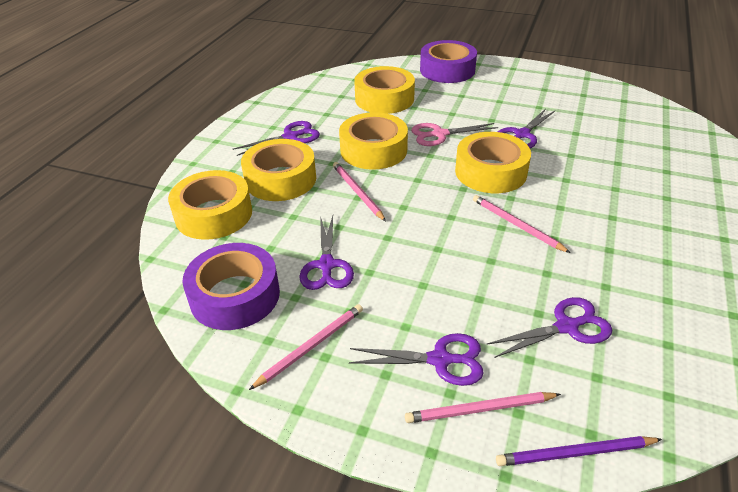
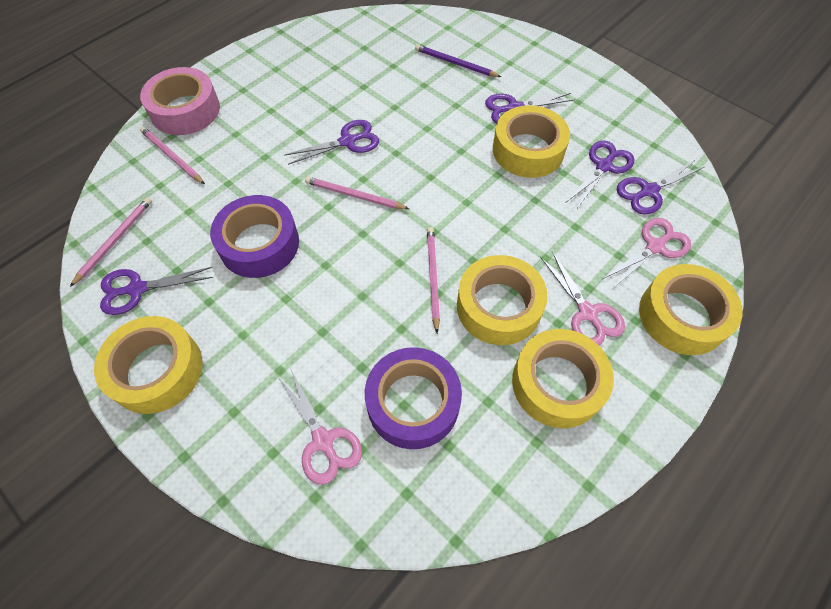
pink scissors: [411,123,498,146] = 1 -> [278,368,362,485] [540,251,625,345] [603,218,691,289] = 3
pink tape: none = 0 -> [140,67,220,135] = 1

